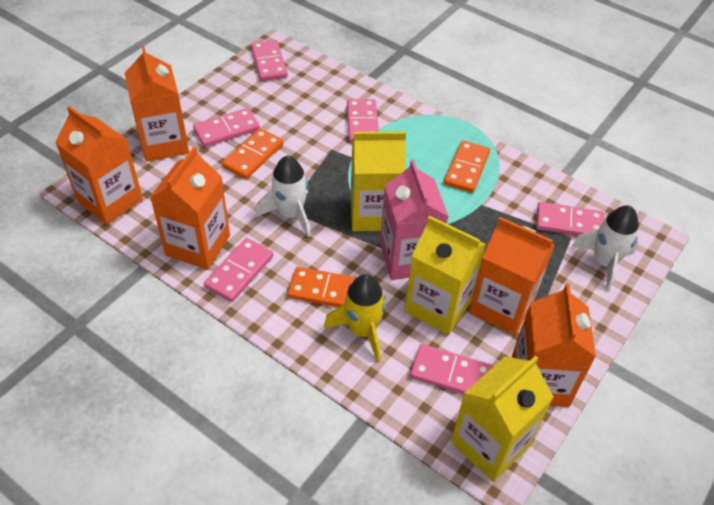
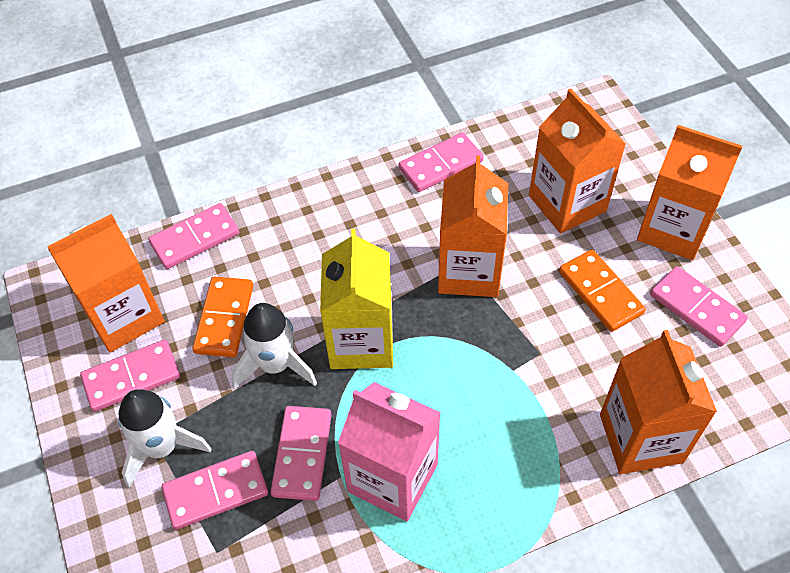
orange domino: [222,128,283,179] [288,267,357,307] [444,140,490,193] = 3 -> [192,277,253,358] [559,249,646,332] = 2
yellow carton: [350,132,406,231] [405,216,487,335] [451,356,554,482] = 3 -> [320,229,393,369] = 1
yellow rocket: [324,274,386,363] = 1 -> none = 0

